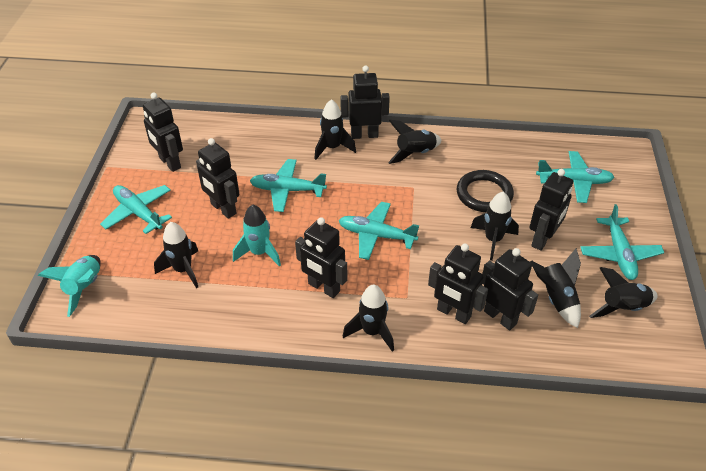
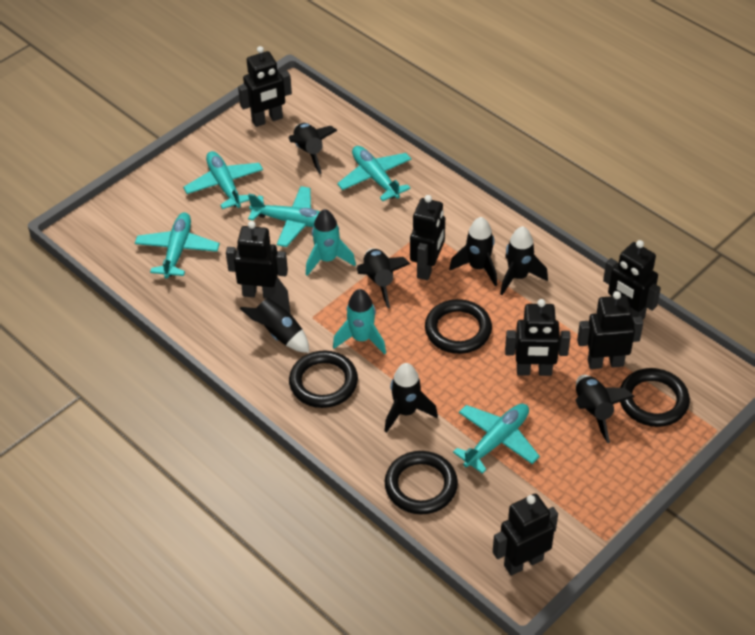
black ring: [457,170,514,212] = 1 -> [289,351,358,408] [385,451,458,514] [425,299,492,354] [620,368,690,427] = 4

